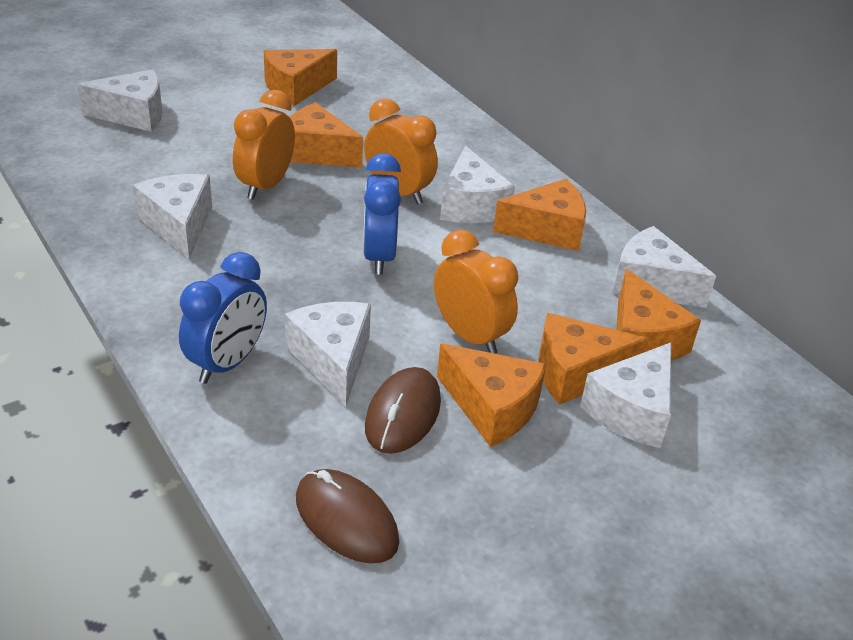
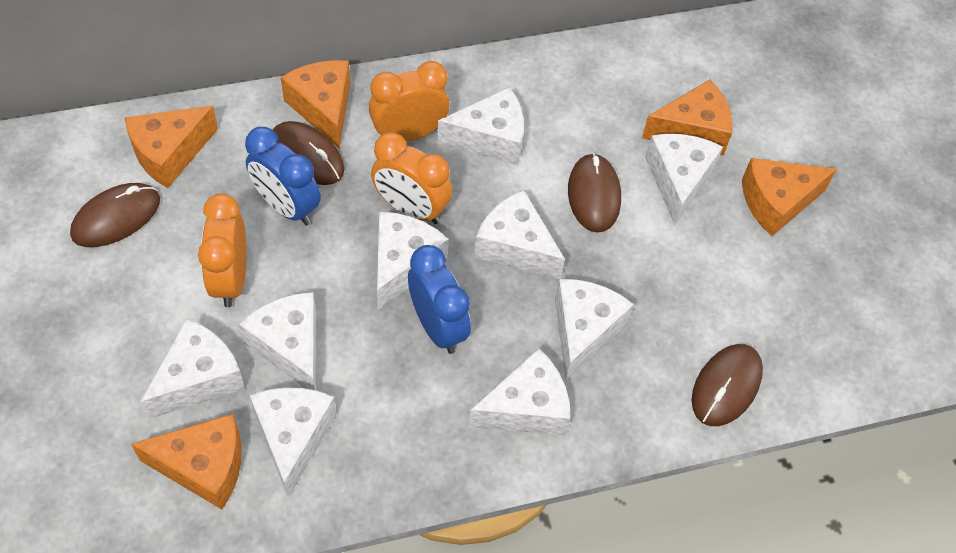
brown mouse: [296,469,399,563] [365,367,441,454] = 2 -> [70,183,160,247] [273,121,344,185] [568,153,621,233] [692,344,763,426] = 4
orange cheese: [264,49,337,106] [290,102,363,168] [437,343,546,447] [493,179,586,251] [539,313,649,405] [616,269,701,360] = 6 -> [125,106,218,188] [131,414,241,510] [281,60,350,148] [642,80,732,156] [742,158,837,236] = 5
white cheese: [77,69,162,132] [133,174,212,259] [285,302,371,406] [440,146,515,223] [580,342,672,448] [613,226,716,308] = 6 -> [141,318,245,419] [239,292,316,390] [250,388,337,498] [377,211,449,310] [437,87,524,165] [469,348,571,436] [474,190,565,279] [555,279,634,380] [645,134,723,225] = 9

